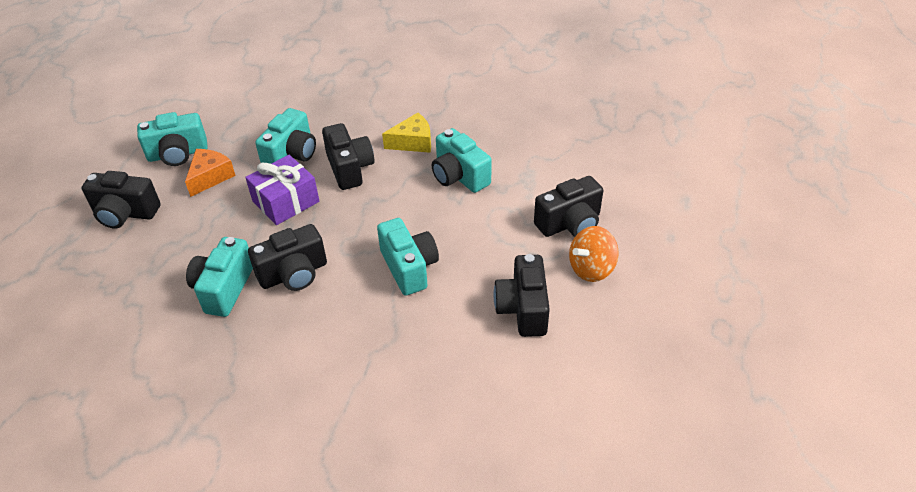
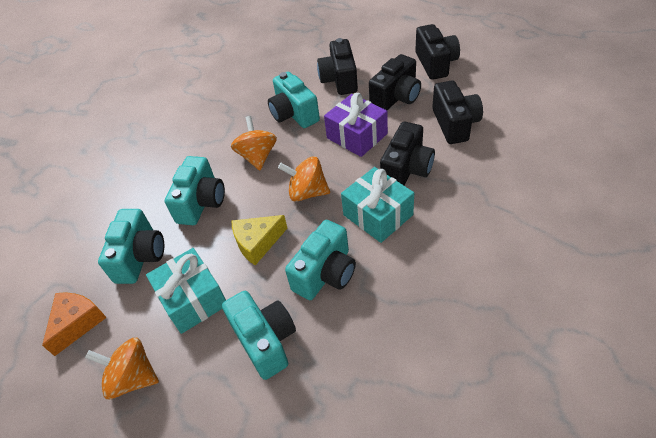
orange spinning top: [569,226,619,282] = 1 -> [85,338,159,399] [231,116,277,170] [278,156,330,202] = 3
turquoise gift: none = 0 -> [146,248,226,334] [341,167,414,243] = 2

